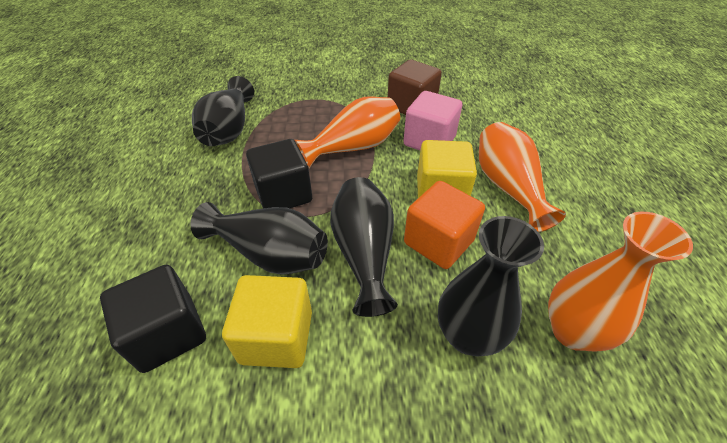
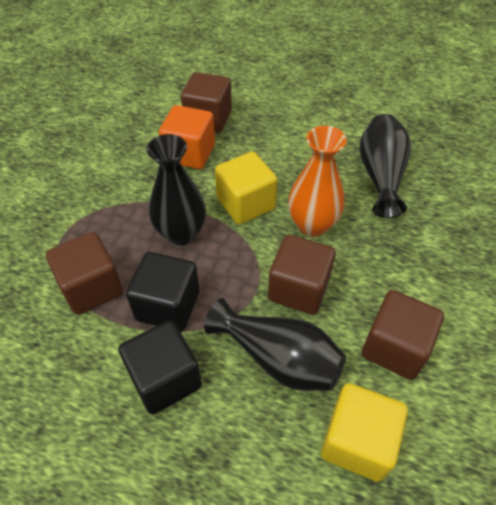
black vase: [190,202,328,274] [192,76,254,146] [330,177,398,317] [438,216,544,356] = 4 -> [147,134,206,245] [204,298,346,391] [359,114,411,218] = 3
brown cube: [388,59,442,115] = 1 -> [46,232,123,315] [181,72,232,132] [268,235,336,315] [362,290,444,380] = 4
orange vase: [294,96,400,168] [479,122,566,232] [548,212,693,352] = 3 -> [288,126,347,237] = 1
pink cube: [403,91,462,151] = 1 -> none = 0

